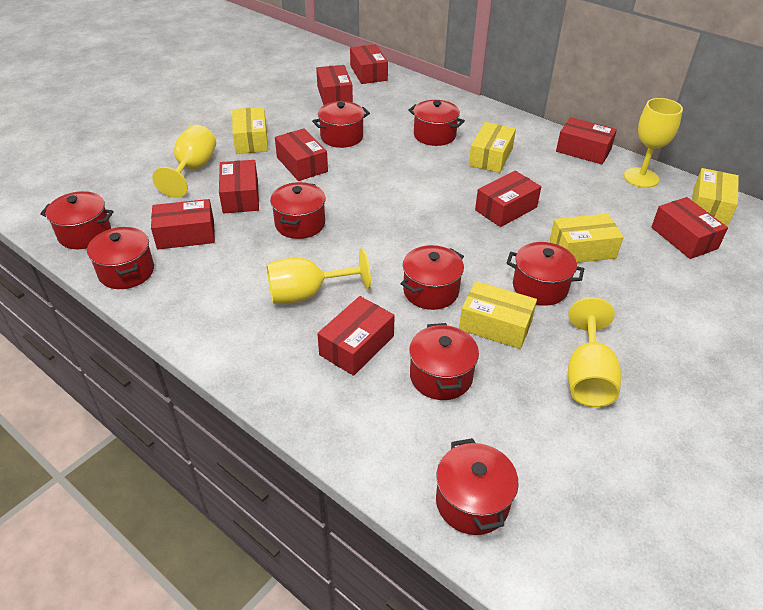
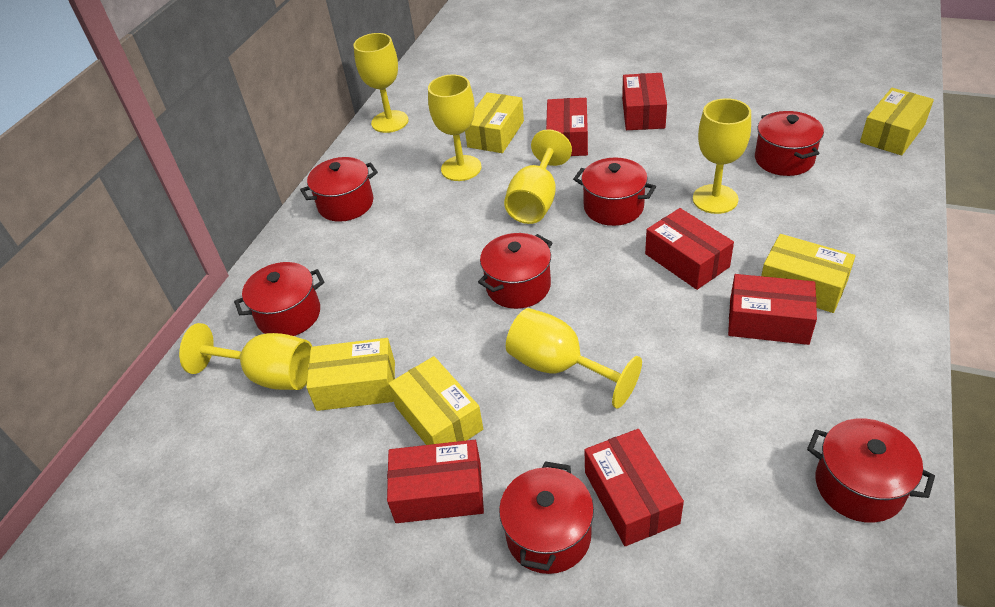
red box: [151,199,215,250] [219,160,259,213] [275,128,328,181] [316,65,353,105] [317,296,395,376] [350,44,388,84] [475,171,541,227] [556,117,617,165] [651,197,728,259] = 9 -> [387,440,484,523] [546,98,588,156] [584,429,684,546] [622,73,667,130] [645,208,734,290] [728,274,817,345] = 6
red pot: [40,191,114,249] [87,227,154,289] [270,182,326,239] [312,101,370,148] [401,245,464,310] [408,100,465,146] [409,323,479,400] [436,438,519,535] [506,242,584,306] = 9 -> [234,262,324,336] [300,157,378,222] [478,233,552,309] [499,461,594,574] [573,158,656,226] [755,111,824,176] [807,419,935,523] = 7
yellow goblet: [152,125,216,198] [266,248,371,304] [568,297,621,407] [624,98,683,188] = 4 -> [179,323,312,390] [353,33,408,133] [428,75,481,181] [504,129,572,224] [506,308,642,409] [693,98,751,214] = 6

